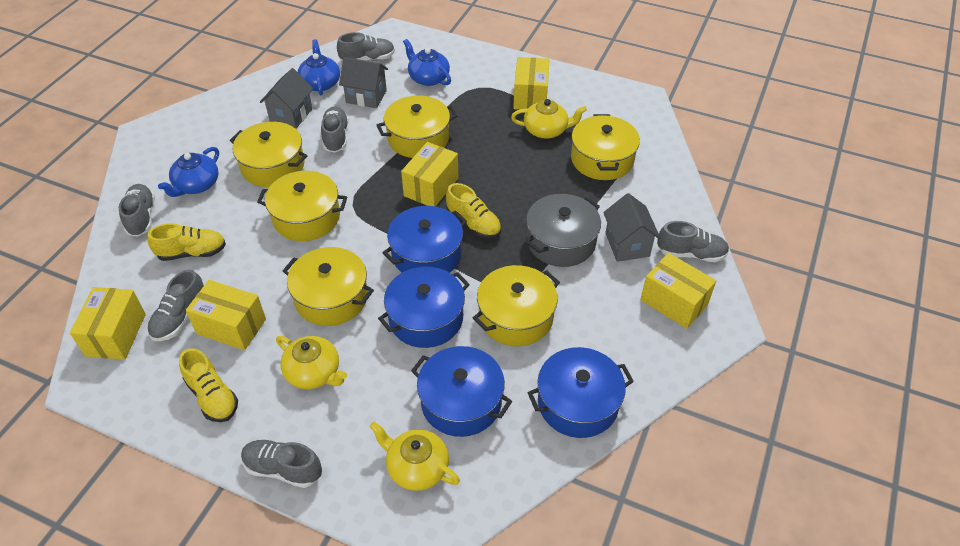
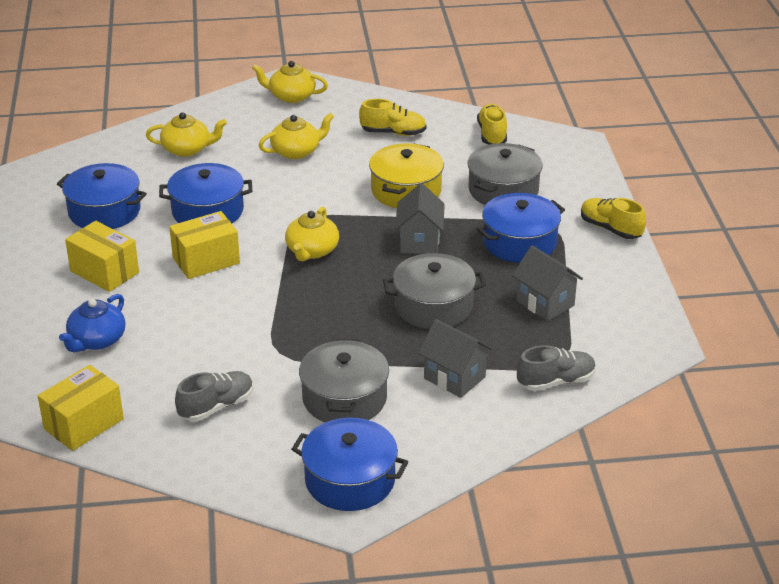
blue teapot: [158,147,219,197] [298,39,340,95] [403,39,451,86] = 3 -> [59,294,126,352] = 1
grey pot: [525,194,601,267] = 1 -> [299,339,389,423] [383,253,486,329] [468,143,542,205] = 3
grey shoe: [119,184,155,237] [148,270,204,341] [241,440,322,488] [321,107,349,153] [337,32,395,61] [657,221,729,262] = 6 -> [175,371,253,421] [517,345,596,391] = 2
yellow box: [70,287,146,360] [186,280,266,350] [401,142,459,206] [513,57,550,110] [640,253,716,329] = 5 -> [38,365,124,451] [65,221,139,292] [169,211,240,279] = 3
yellow pot: [230,122,307,187] [257,171,347,241] [283,247,374,326] [377,95,457,158] [473,265,560,346] [571,114,640,180] = 6 -> [369,143,444,208] = 1
yellow teapot: [276,336,347,389] [369,422,460,491] [511,99,587,139] = 3 -> [146,112,227,157] [252,61,328,103] [258,113,334,159] [285,207,339,261] = 4

